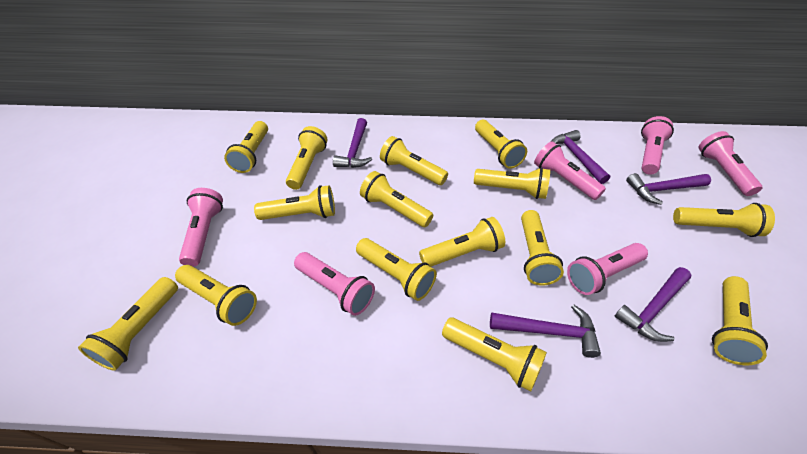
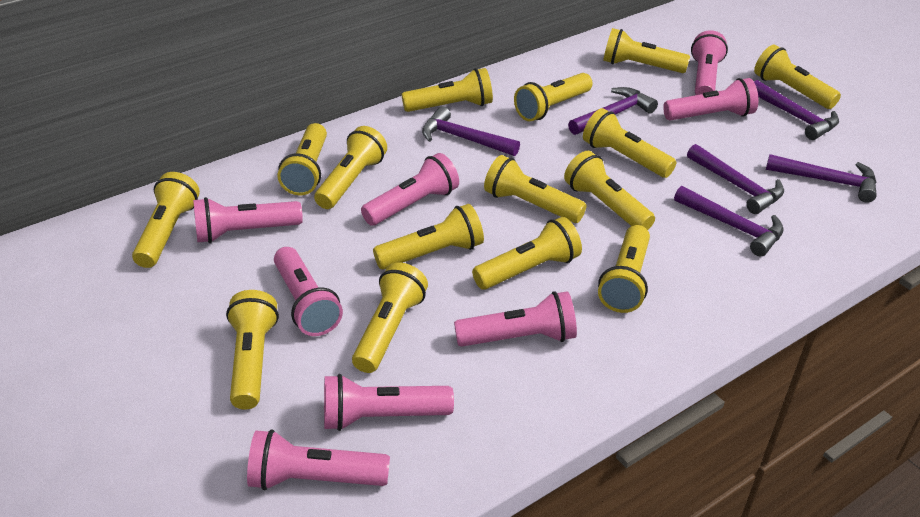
pink flashlight: [179,188,223,267] [294,252,375,316] [534,142,606,200] [567,243,648,295] [641,116,674,175] [699,131,762,196] = 6 -> [193,197,303,243] [247,429,390,490] [274,247,343,336] [324,374,454,431] [361,153,459,226] [454,291,577,347] [663,78,758,121] [691,30,728,95] = 8
purple hammer: [333,118,372,168] [490,305,601,358] [551,130,610,184] [614,267,691,342] [626,173,711,205] = 5 -> [422,106,520,156] [568,87,658,135] [674,186,784,257] [687,144,784,214] [754,80,839,140] [766,154,877,203] = 6

